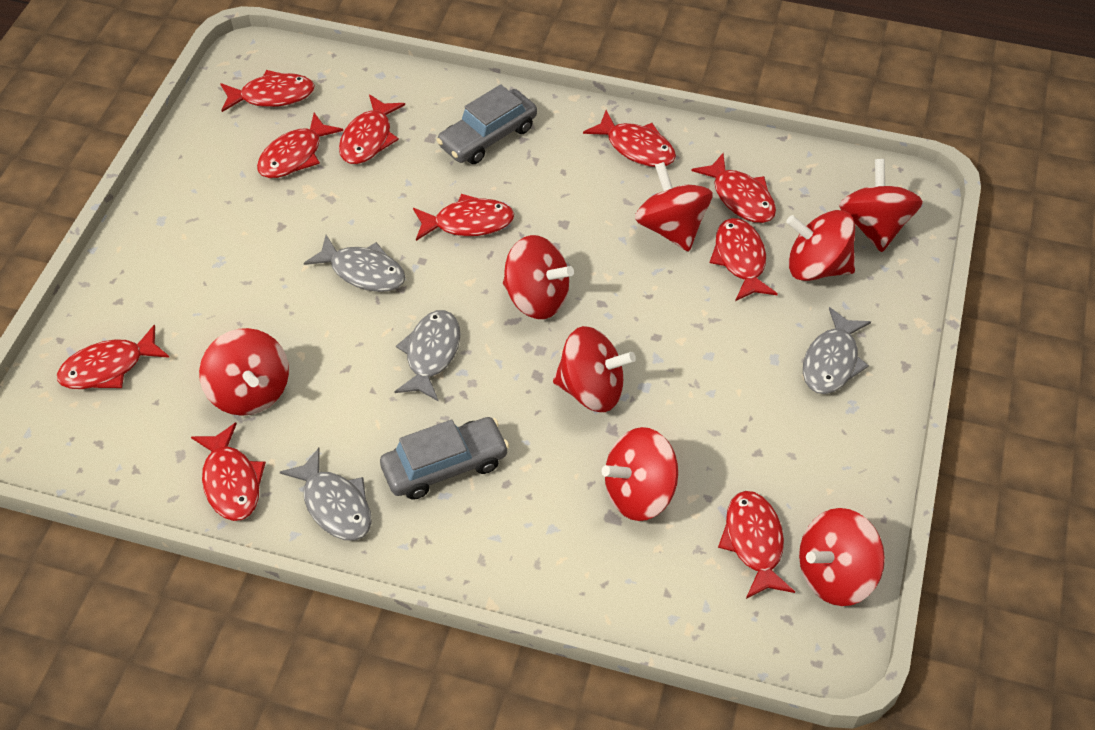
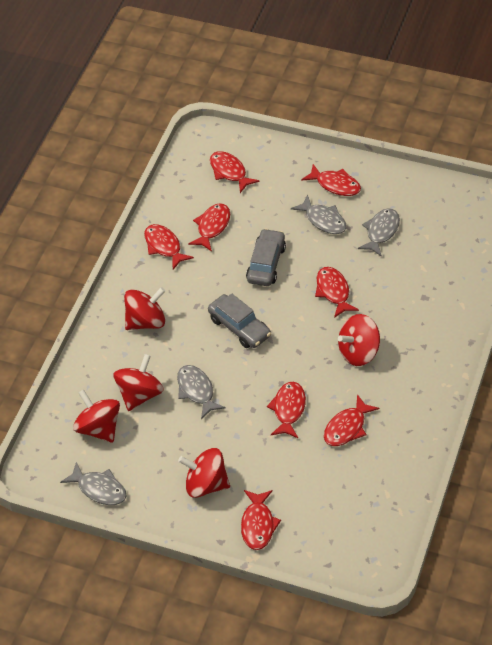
red fish: [57,324,170,389] [191,422,266,521] [220,70,315,112] [257,113,343,178] [339,94,405,164] [413,194,514,241] [583,110,676,167] [692,153,776,223] [710,218,778,301] [718,491,795,599] = 10 -> [144,224,194,269] [188,203,230,252] [210,151,260,193] [241,490,281,550] [267,382,306,438] [301,164,361,196] [315,267,359,318] [324,394,379,446] = 8
red spinning top: [199,328,289,416] [503,235,574,319] [553,326,636,412] [602,427,678,521] [635,162,713,252] [786,210,855,281] [799,508,885,606] [839,159,923,252] = 8 -> [73,389,120,443] [113,354,164,411] [124,287,165,330] [178,448,230,498] [338,314,380,366] = 5

